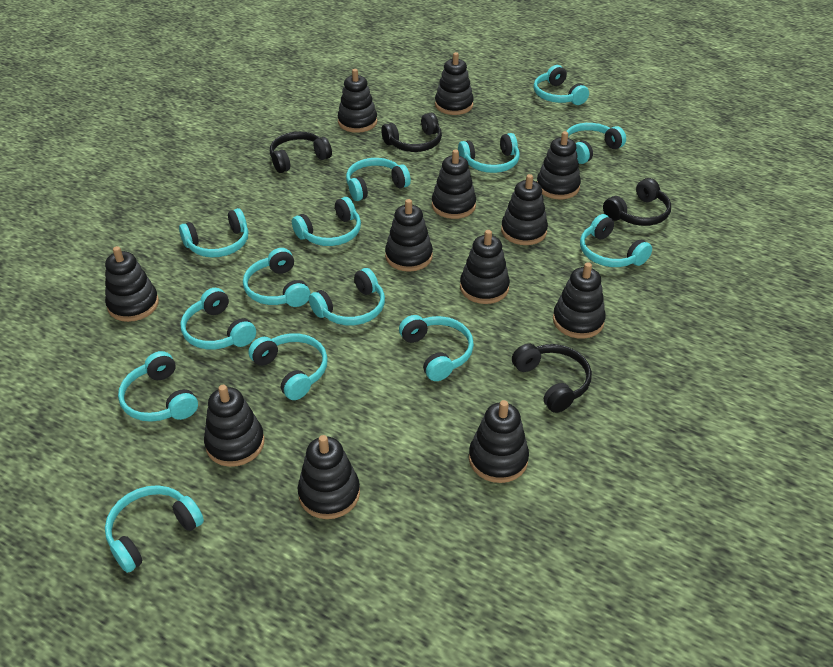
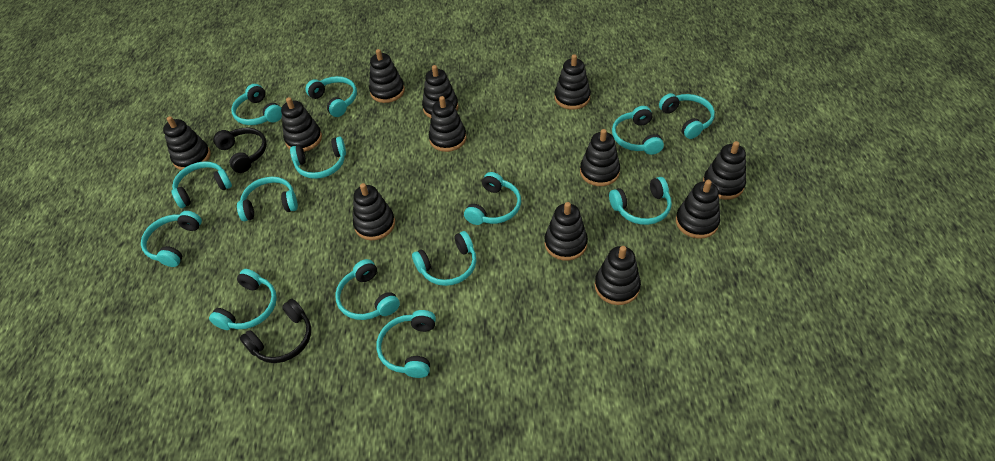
black headphones: [270,132,332,173] [381,113,442,152] [512,343,592,413] [603,178,671,226] = 4 -> [213,128,267,173] [240,299,311,363] = 2

